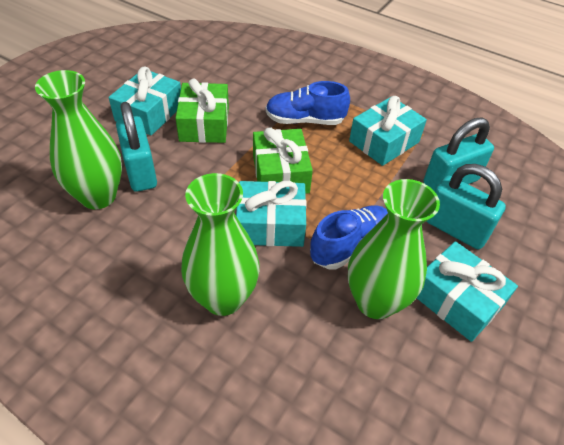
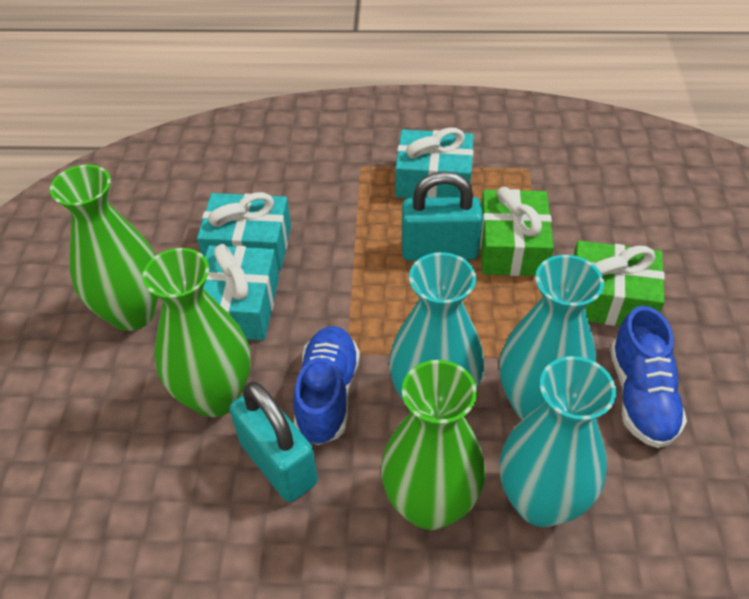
turquoise gift: [109,67,181,136] [236,181,307,247] [349,96,427,166] [417,241,518,342] = 4 -> [197,192,291,271] [203,244,279,340] [395,128,474,198] = 3
turquoise padlock: [116,102,157,192] [423,118,494,191] [426,164,506,249] = 3 -> [229,382,318,502] [402,171,483,261] = 2
turquoise vase: none = 0 -> [389,252,484,401] [499,255,604,420] [500,356,616,527] = 3

